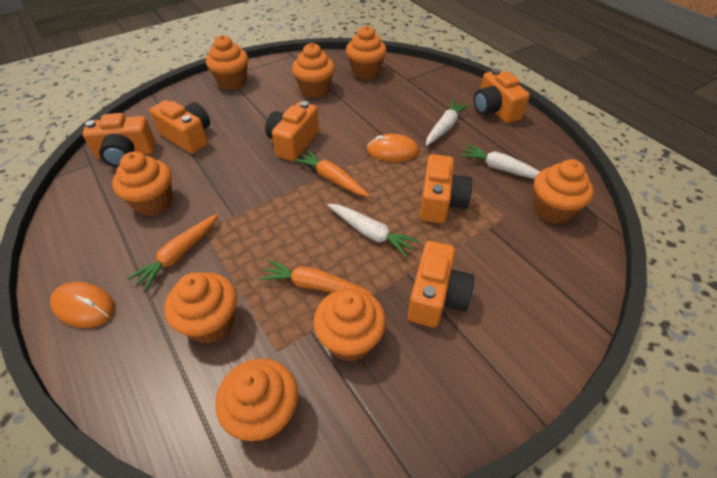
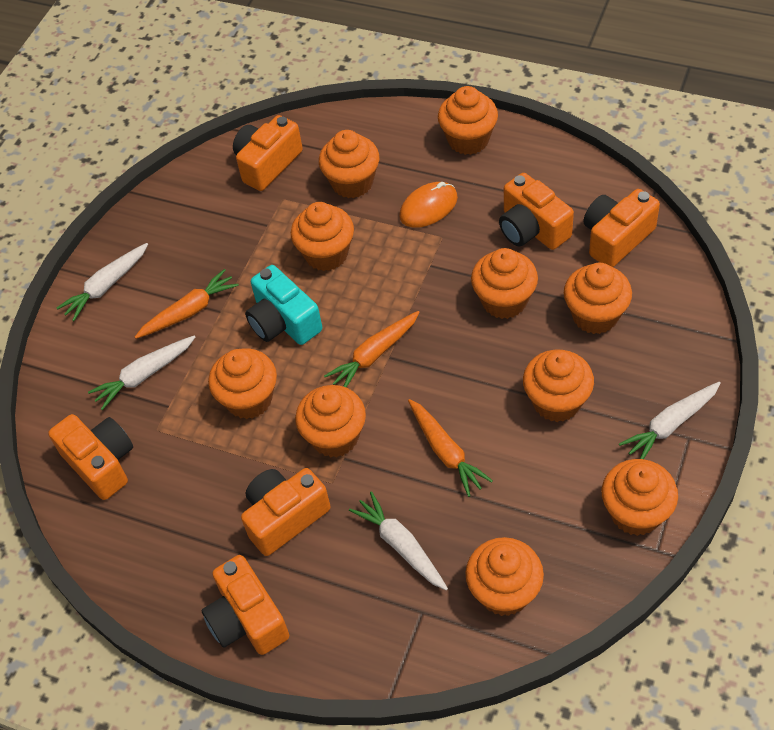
orange cupcake: [112,152,173,216] [164,272,237,344] [206,35,248,90] [215,358,298,441] [292,43,335,98] [313,288,386,362] [346,25,387,79] [533,159,594,224] = 8 -> [208,348,277,419] [291,202,354,271] [295,385,366,457] [319,130,379,198] [438,86,498,155] [466,537,544,616] [471,248,538,319] [523,350,594,422] [564,263,632,334] [602,459,678,536] = 10
orange mouse: [50,282,115,328] [367,134,419,162] = 2 -> [399,182,458,228] = 1
turquoise camera: none = 0 -> [245,265,322,345] = 1
white carrot: [328,204,419,257] [426,100,470,146] [460,144,540,179] = 3 -> [57,243,148,321] [88,336,195,410] [349,491,448,591] [619,382,721,459] = 4

